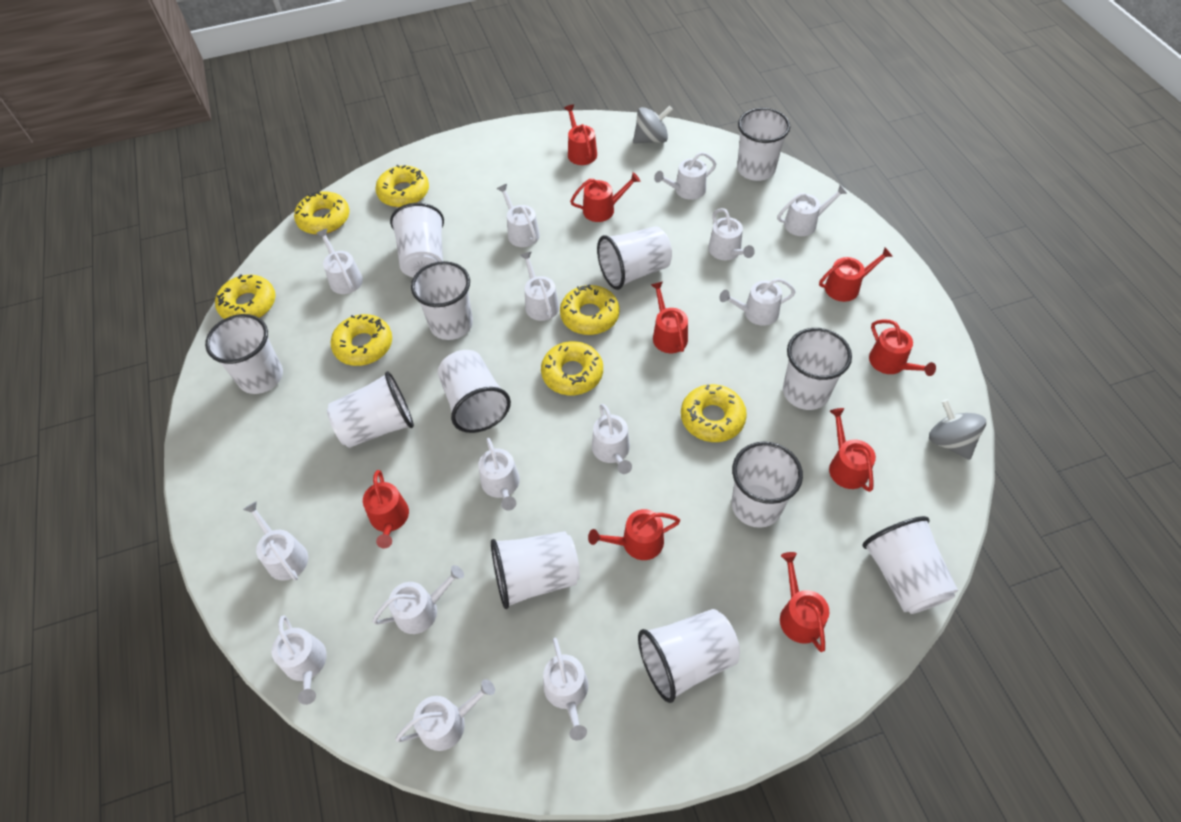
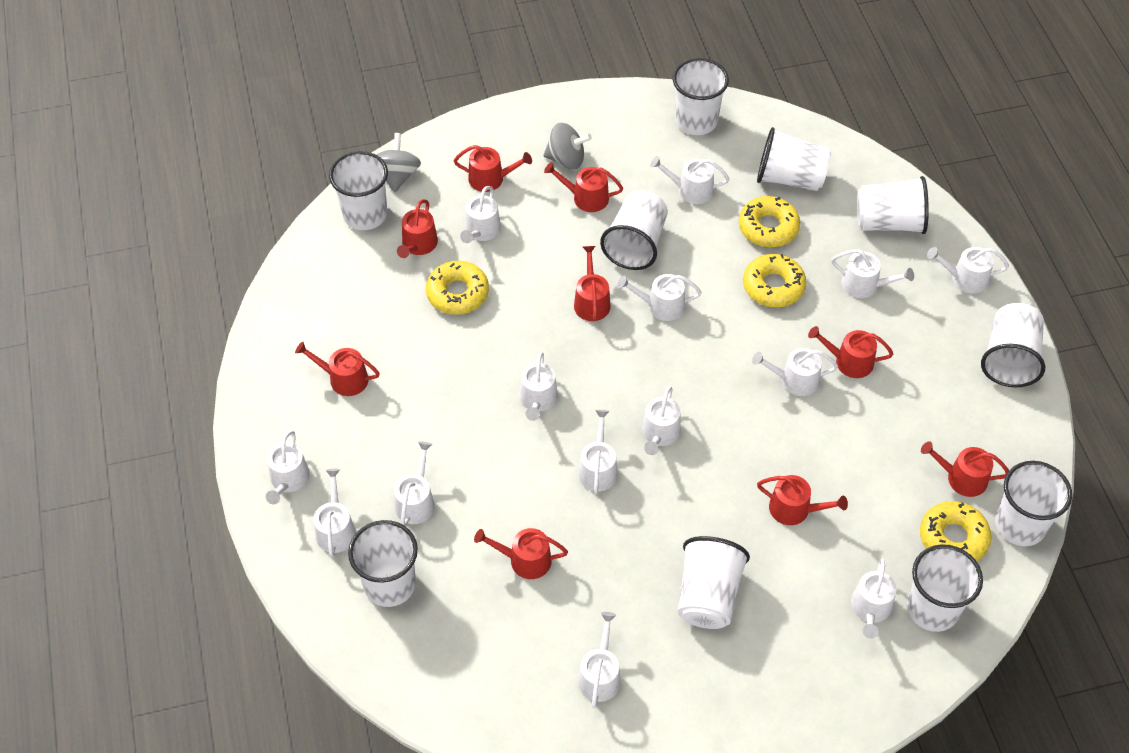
white cup: [205,314,283,394] [327,371,414,448] [390,203,444,277] [411,261,473,340] [438,350,511,433] [491,531,580,609] [597,226,672,290] [638,609,740,703] [731,442,803,528] [737,108,790,181] [783,328,852,410] [862,516,958,614] = 12 -> [329,151,388,230] [348,520,418,607] [600,190,668,270] [673,58,729,135] [678,536,750,629] [757,127,831,191] [857,176,929,234] [907,544,983,632] [981,303,1045,388] [995,461,1072,546] = 10
yellow donut: [215,275,276,319] [294,191,349,235] [331,314,392,366] [375,165,429,207] [541,341,603,395] [560,284,620,335] [681,384,747,442] = 7 -> [426,261,489,315] [739,196,800,247] [743,254,806,307] [920,501,991,561] = 4

